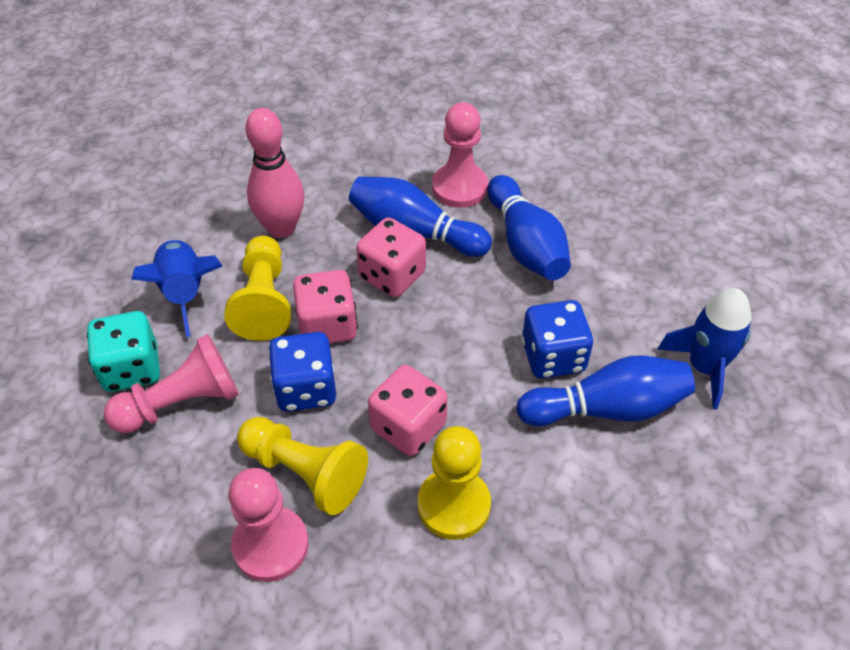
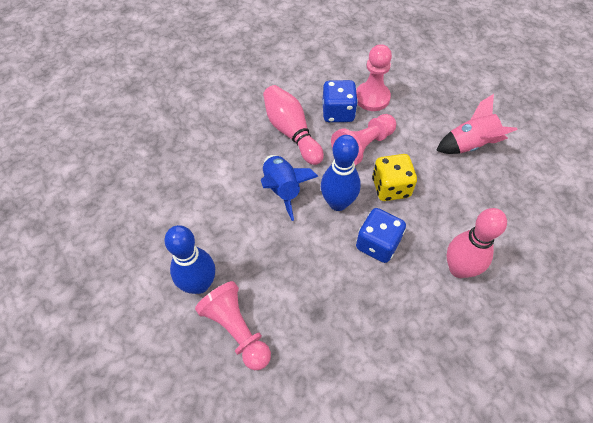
blue bowling pin: [349,176,492,257] [487,175,571,281] [516,355,695,426] = 3 -> [164,225,215,294] [321,135,361,211] = 2
blue rocket: [131,240,223,337] [657,288,752,410] = 2 -> [261,155,319,221] = 1
pink bowling pin: [245,108,305,238] = 1 -> [263,85,324,165] [446,208,507,278] = 2
pink dice: [293,270,358,343] [356,217,426,297] [368,365,448,456] = 3 -> none = 0
pink rocket: none = 0 -> [436,94,517,154] = 1
turquoise dice: [87,311,160,392] = 1 -> none = 0
yellow dice: none = 0 -> [372,154,417,201] = 1
yellow pawn: [224,236,291,341] [237,417,368,515] [417,426,491,540] = 3 -> none = 0

